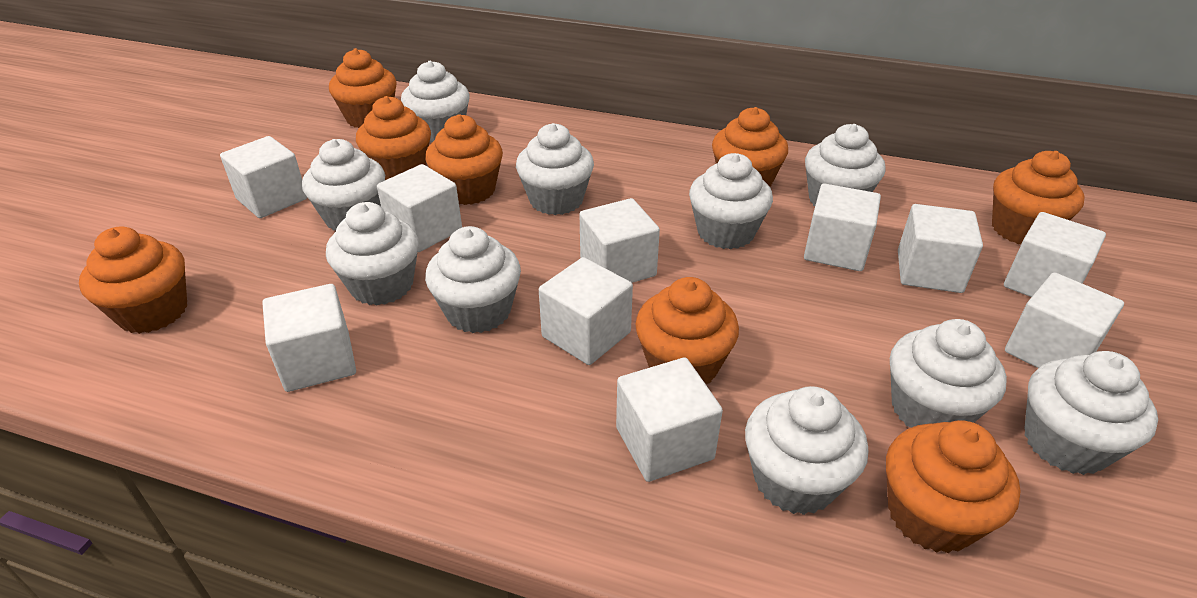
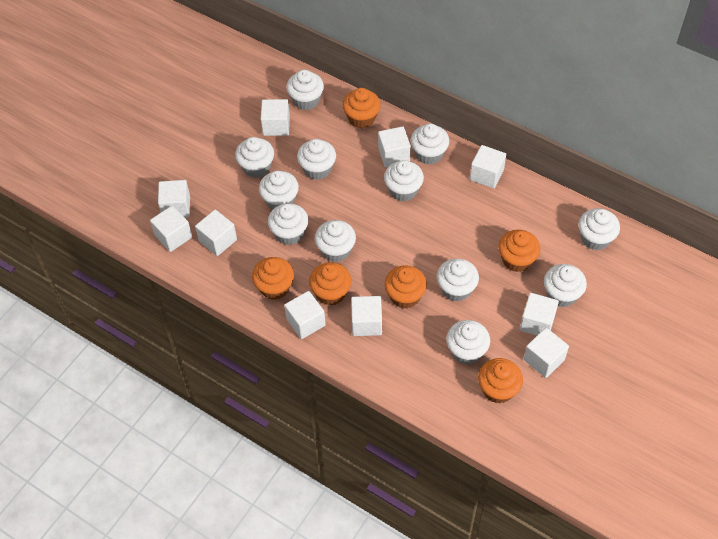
orange cupcake: [79,227,187,334] [329,48,397,128] [356,96,431,180] [425,114,503,205] [635,277,739,384] [712,107,788,187] [886,420,1021,553] [992,151,1085,244] = 8 -> [252,257,294,300] [309,262,351,305] [343,88,381,128] [384,265,427,309] [478,358,523,403] [499,230,540,272] = 6
white cupcake: [302,139,385,231] [326,202,419,305] [401,61,470,143] [425,226,521,333] [516,123,594,215] [689,153,773,249] [745,386,868,515] [805,124,886,206] [890,319,1007,428] [1024,351,1158,475] = 10 -> [235,137,274,178] [259,171,299,210] [268,203,309,245] [286,70,324,110] [297,139,336,180] [315,220,356,262] [384,160,424,201] [410,124,449,165] [437,258,479,301] [446,320,490,364] [544,264,587,307] [578,208,620,250] = 12

